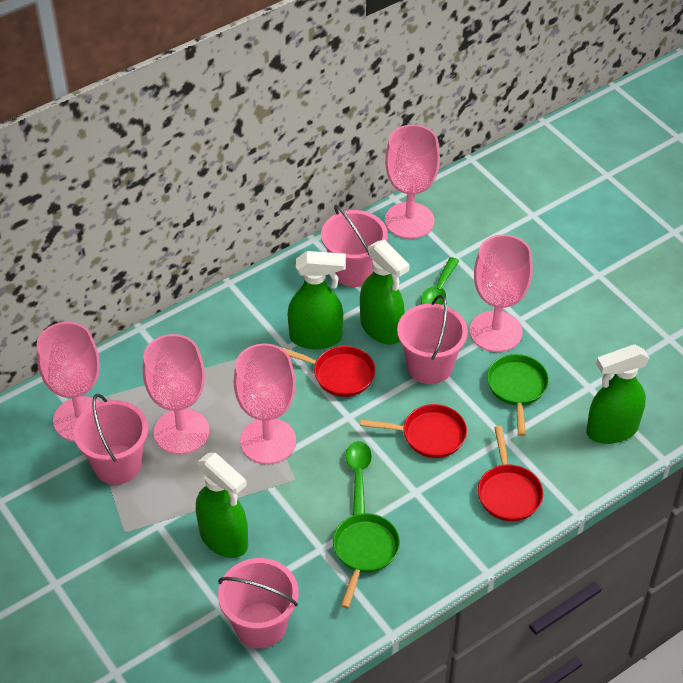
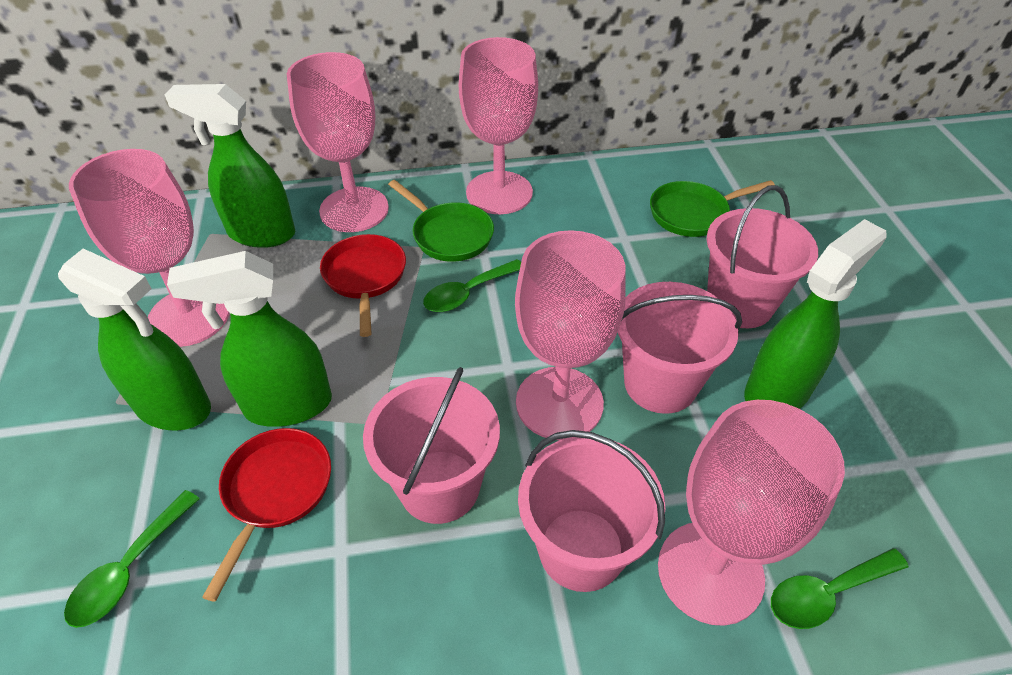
green spoon: [346,441,372,515] [421,257,459,305] = 2 -> [64,490,200,628] [423,259,521,312] [771,548,908,629] = 3
red pan: [278,346,376,397] [360,404,467,458] [478,426,543,521] = 3 -> [202,428,331,602] [320,234,406,337] = 2

